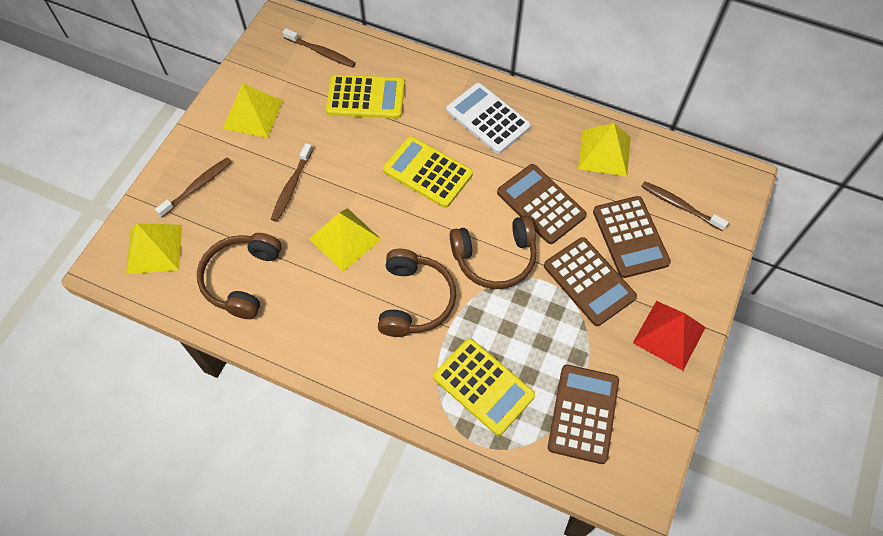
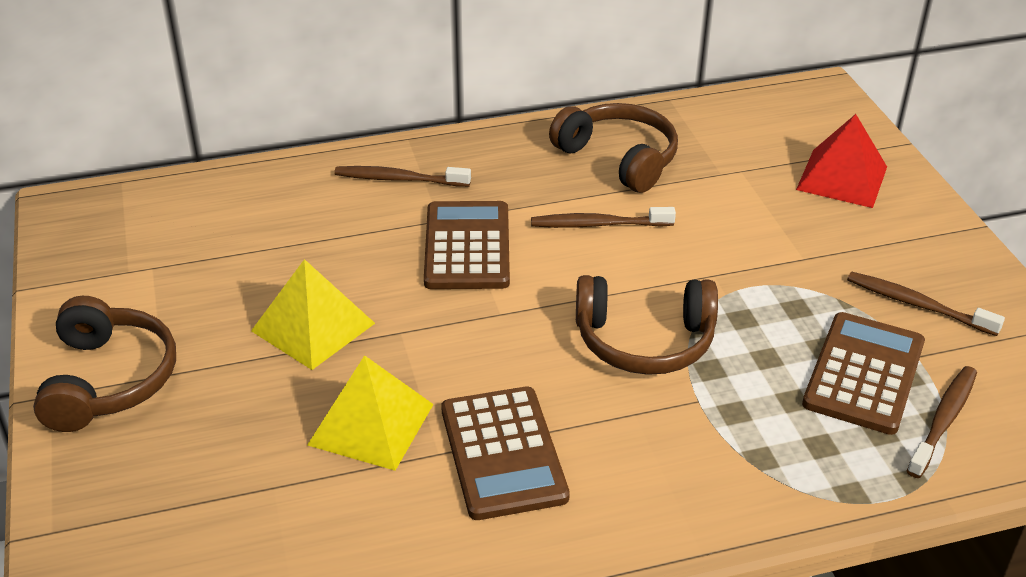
brown calculator: [497,164,587,244] [544,237,637,326] [548,364,619,464] [593,196,671,278] = 4 -> [424,201,510,289] [441,387,570,520] [802,312,925,435] = 3
white calculator: [446,83,531,154] = 1 -> none = 0
yellow calculator: [326,75,405,119] [383,136,473,208] [433,338,535,436] = 3 -> none = 0
yellow pyramid: [126,223,182,274] [223,83,283,138] [309,208,382,271] [578,123,631,176] = 4 -> [251,259,375,370] [307,355,434,471] = 2

